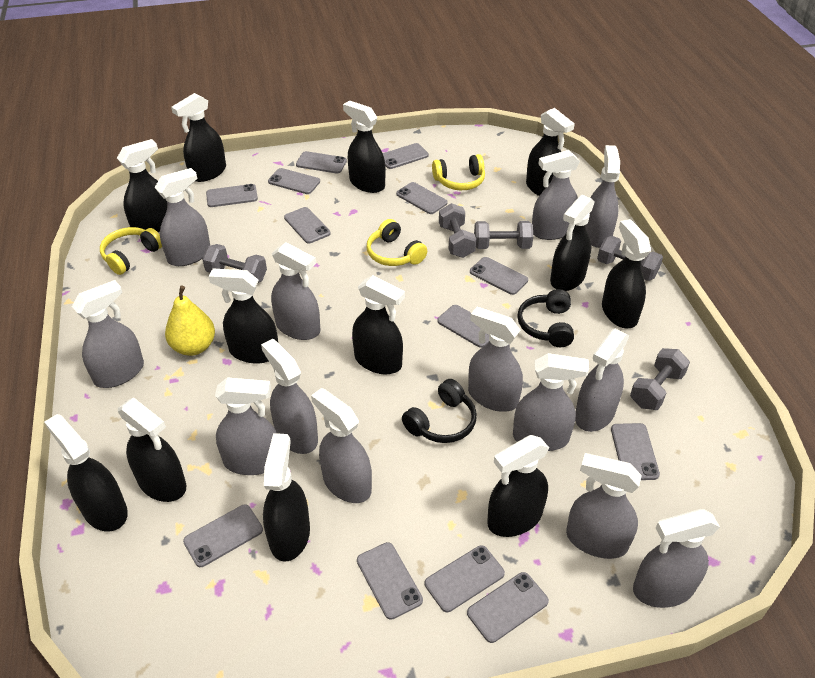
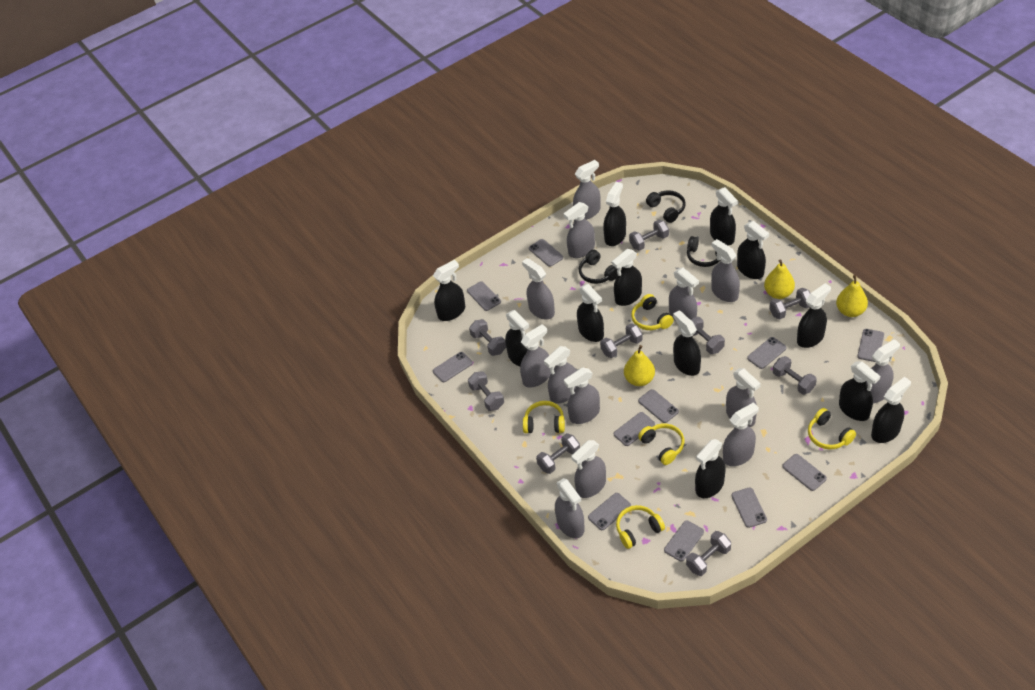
black headphones: [402,379,477,443] [517,289,574,347] = 2 -> [579,249,618,284] [646,190,685,223] [687,236,727,267] = 3
grey dumbbell: [202,244,267,283] [439,203,476,258] [474,221,533,249] [597,236,663,281] [630,348,690,410] = 5 -> [468,371,504,411] [469,319,506,356] [536,433,580,474] [600,323,643,358] [629,220,669,251] [686,531,731,576] [690,317,725,354] [769,288,810,320] [773,356,817,395] = 9
grey phone: [183,504,263,567] [206,184,258,207] [268,168,320,194] [284,207,331,243] [296,151,347,173] [357,542,423,620] [383,143,429,169] [396,182,448,214] [425,545,505,612] [437,305,489,348] [467,572,549,643] [470,257,528,295] [611,423,660,480] = 13 -> [433,352,473,382] [467,281,501,311] [529,239,563,267] [588,493,631,530] [614,412,655,446] [638,389,679,423] [664,520,704,562] [731,487,767,528] [747,337,787,369] [782,454,827,491] [857,329,884,362] = 11
yellow headphones: [100,227,162,275] [367,219,427,266] [432,154,485,190] = 3 -> [523,401,565,433] [616,505,665,549] [631,294,674,330] [638,424,685,465] [808,408,856,450] = 5
yellow pear: [165,286,215,356] = 1 -> [624,345,655,386] [764,260,795,299] [836,275,868,317] = 3

